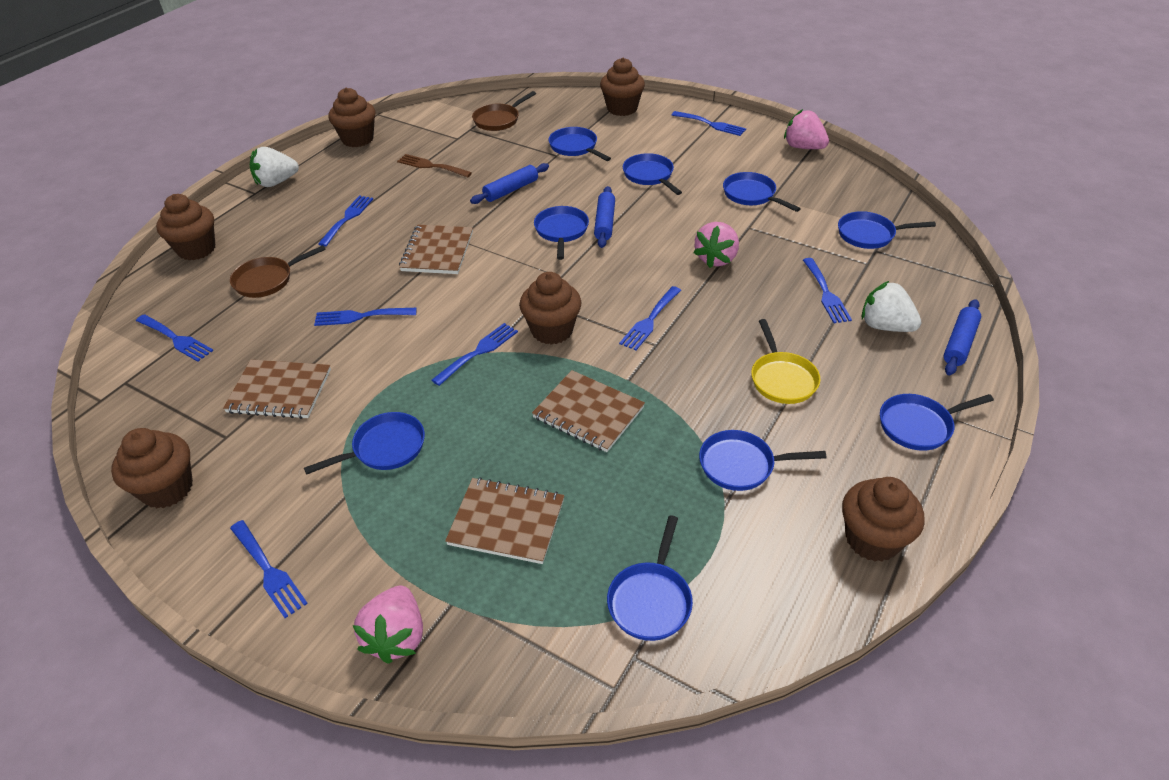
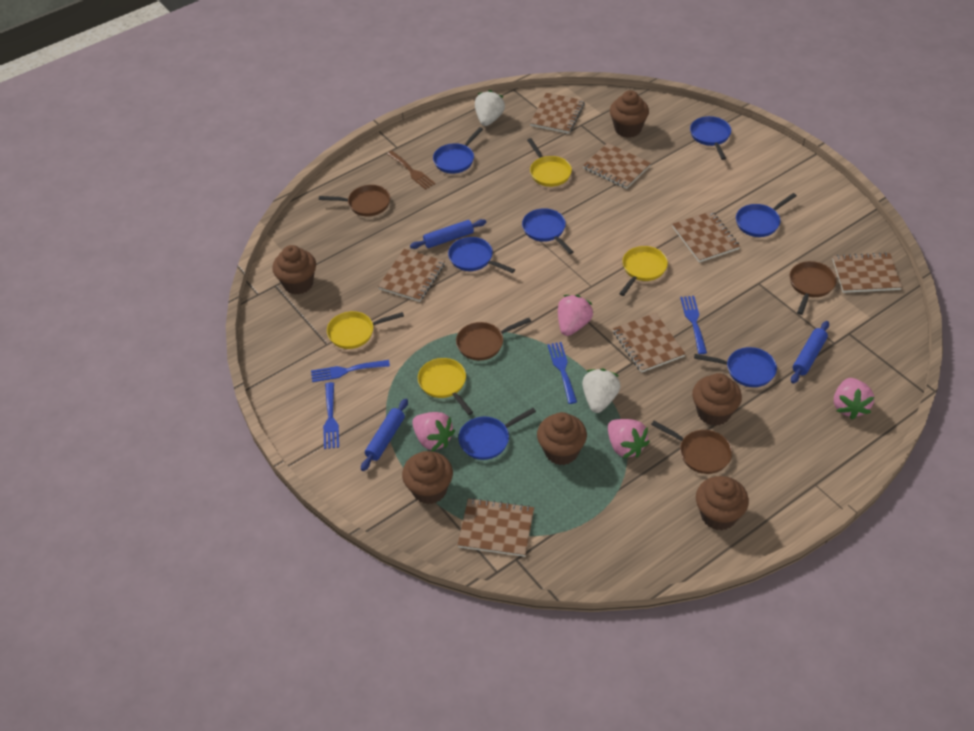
blue fork: [136,314,213,362] [230,520,308,618] [314,308,417,326] [318,196,373,247] [432,323,518,386] [619,286,681,351] [672,111,746,136] [803,258,852,323] = 8 -> [311,360,390,382] [323,382,339,449] [547,342,577,404] [680,296,707,354] = 4
blue pan: [304,412,425,474] [534,206,589,260] [549,127,611,161] [607,515,693,641] [623,153,682,195] [699,430,827,491] [723,172,801,212] [838,211,936,249] [880,394,994,451] = 9 -> [433,127,483,174] [448,237,515,273] [458,408,536,460] [522,208,574,254] [690,116,731,160] [694,347,777,387] [736,193,797,237] = 7
brown notebook: [223,360,331,419] [399,225,473,274] [445,477,564,564] [532,370,645,452] = 4 -> [378,249,445,302] [457,498,534,557] [530,93,585,134] [583,143,651,189] [613,313,685,373] [672,211,740,263] [832,252,902,293] = 7
brown pan: [230,245,326,298] [472,91,536,131] = 2 -> [319,185,390,216] [456,318,531,361] [651,421,732,474] [790,261,837,315] = 4
pink strawberry: [353,585,423,664] [693,222,739,268] [784,109,829,149] = 3 -> [412,412,455,451] [558,295,593,336] [608,419,650,458] [834,378,874,419] = 4
yellow pan: [751,319,821,404] = 1 -> [327,311,404,349] [418,358,473,415] [527,138,572,187] [619,246,668,296] = 4

